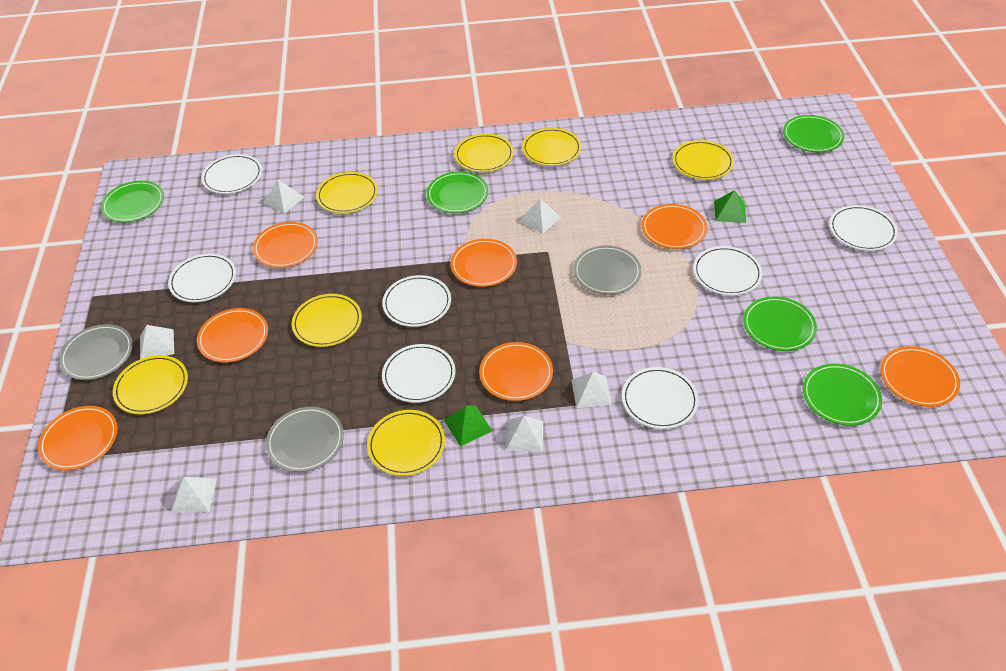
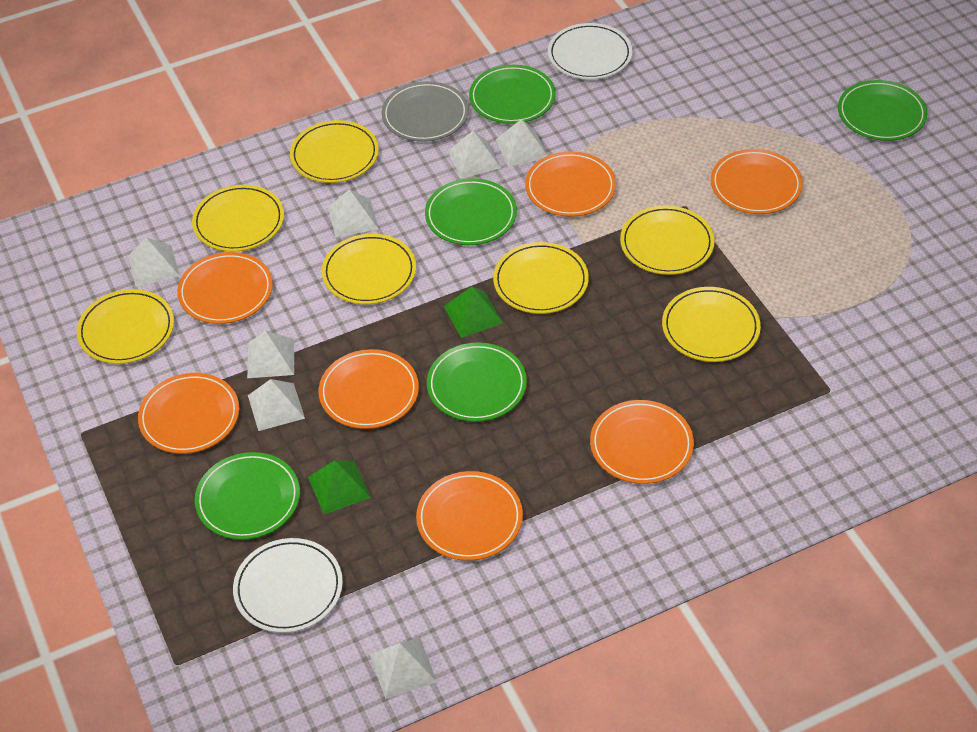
grey plate: [59,324,133,380] [266,407,344,472] [574,245,641,295] = 3 -> [382,81,469,142] = 1
white plate: [168,253,236,302] [201,154,262,194] [382,275,451,327] [382,344,455,403] [622,367,699,429] [693,246,762,296] [829,205,898,251] = 7 -> [233,538,343,633] [548,23,633,80] = 2
white pyramid: [140,325,174,359] [171,477,217,513] [263,179,304,214] [505,416,543,452] [519,198,561,234] [571,372,612,408] = 6 -> [128,237,180,287] [247,331,294,378] [248,379,305,431] [328,189,378,237] [370,638,437,699] [448,131,501,179] [495,119,548,167] = 7

